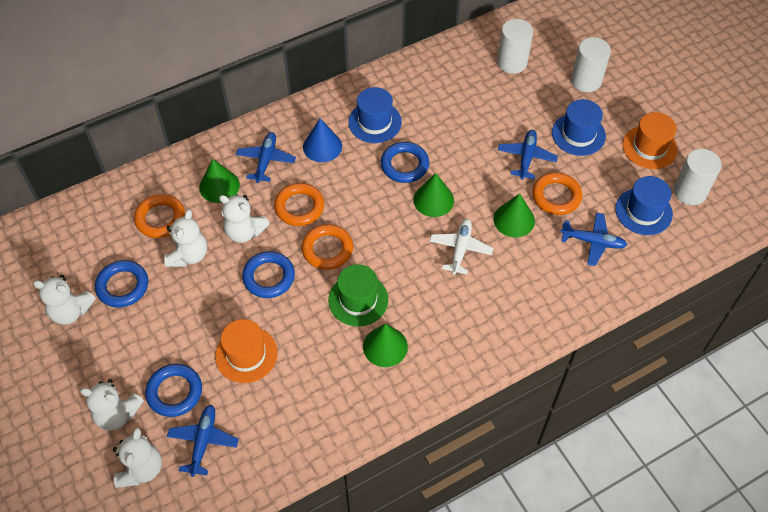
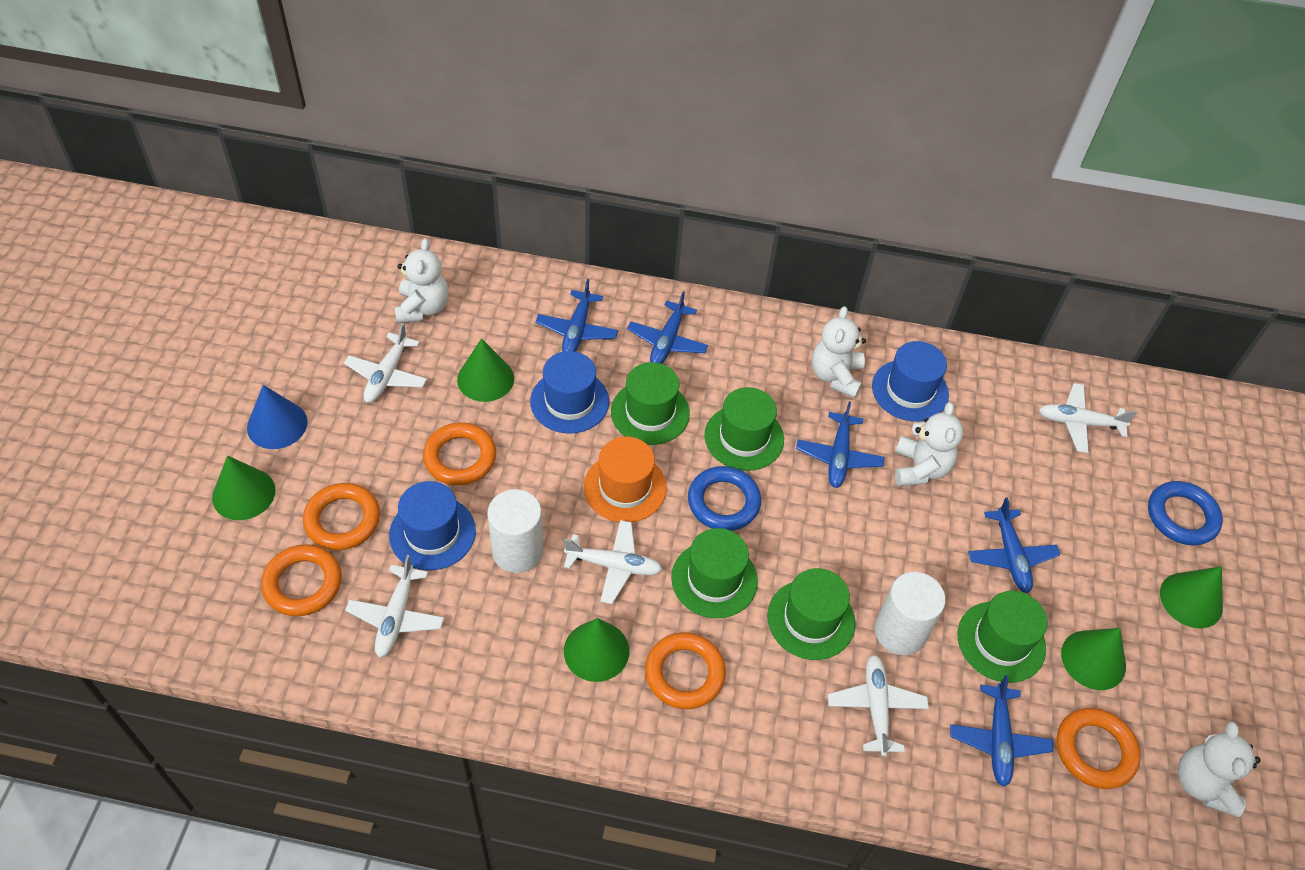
blue plane: [167,405,239,477] [236,132,296,183] [498,130,558,180] [561,212,627,266] = 4 -> [536,279,618,352] [627,291,708,364] [796,402,885,488] [950,675,1053,787] [968,497,1060,593] = 5
blue ring: [95,260,148,308] [145,364,202,417] [242,251,295,298] [381,142,429,183] = 4 -> [688,466,761,531] [1148,481,1223,545] = 2
green cone: [199,159,240,203] [363,324,408,367] [413,173,454,217] [494,193,535,237] = 4 -> [212,456,275,520] [457,338,514,402] [564,618,629,682] [1061,628,1126,690] [1160,566,1223,628] = 5
green hat: [328,264,388,327] = 1 -> [611,362,690,445] [671,528,758,618] [705,387,784,471] [767,568,855,660] [958,591,1048,683] = 5
orange hat: [215,319,278,383] [623,112,678,169] = 2 -> [584,437,667,522] = 1
orange ring: [134,194,185,238] [274,183,325,226] [302,224,353,270] [532,172,582,215] = 4 -> [261,544,342,616] [303,483,380,550] [423,423,496,485] [645,632,726,709] [1056,708,1141,789] = 5
white cylinder: [497,19,533,74] [571,37,611,92] [674,149,722,205] = 3 -> [487,489,543,573] [875,572,946,655] = 2
white plane: [430,219,493,275] = 1 -> [344,323,427,403] [345,555,444,658] [564,520,663,604] [828,655,929,757] [1039,383,1137,453] = 5
white teddy bear: [33,275,96,325] [80,379,144,430] [113,428,162,488] [164,210,207,267] [219,194,270,243] = 5 -> [395,238,448,323] [812,306,866,398] [895,402,964,486] [1178,721,1261,817] = 4

